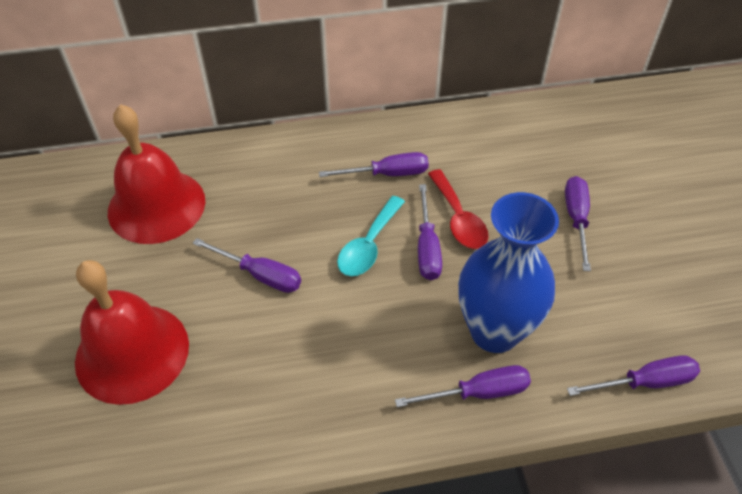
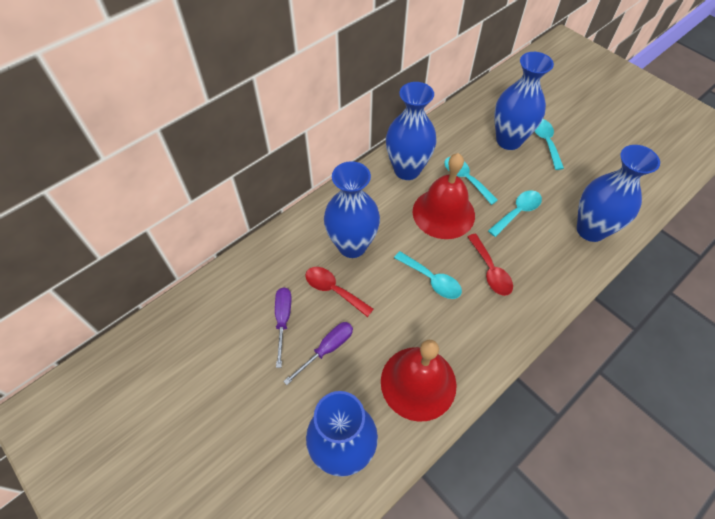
blue vase: [458,192,559,353] = 1 -> [306,391,378,477] [324,161,380,258] [386,82,436,180] [494,52,554,150] [577,145,660,242] = 5
purple screwdriver: [193,238,301,293] [319,152,429,177] [395,365,531,407] [418,184,442,280] [565,176,591,271] [567,355,700,396] = 6 -> [275,287,291,368] [283,322,353,385] = 2
red spoon: [428,169,488,249] = 1 -> [305,267,374,317] [467,234,513,296] = 2
turquoise spoon: [337,196,405,276] = 1 -> [394,251,462,299] [444,157,498,205] [488,190,542,237] [535,119,564,170] = 4

